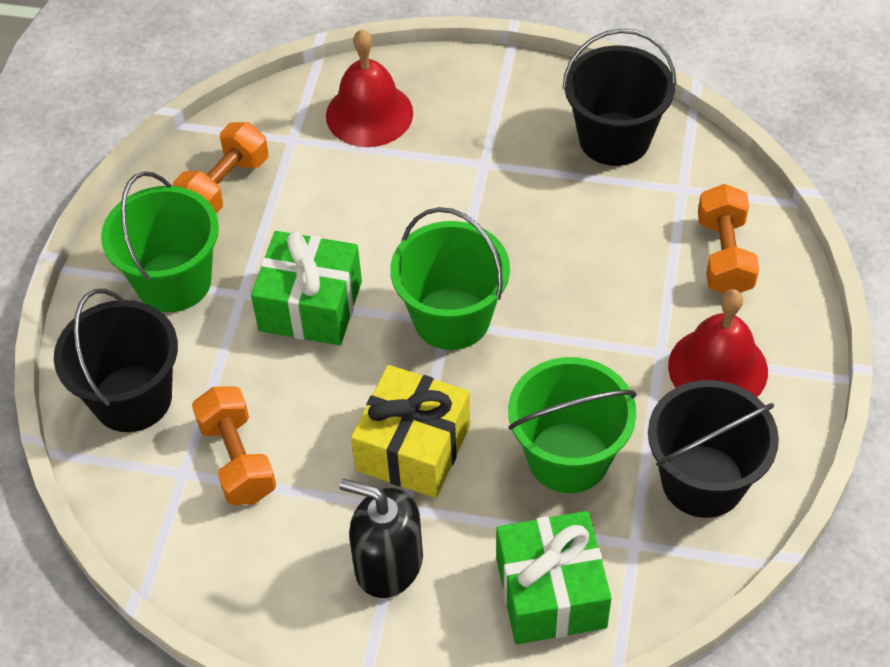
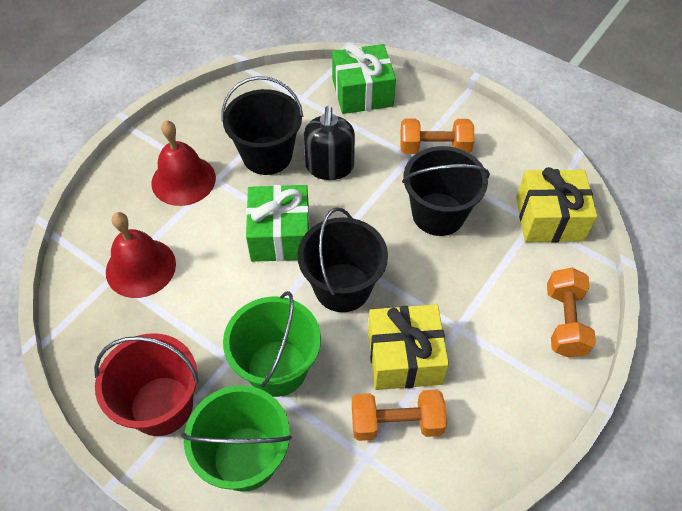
green bucket: [101,171,219,312] [390,207,510,350] [508,357,637,493] = 3 -> [181,385,292,492] [223,291,321,397] = 2
red bucket: none = 0 -> [94,333,199,436] = 1
yellow gift: [351,365,470,498] = 1 -> [368,304,449,390] [516,167,597,242] = 2

